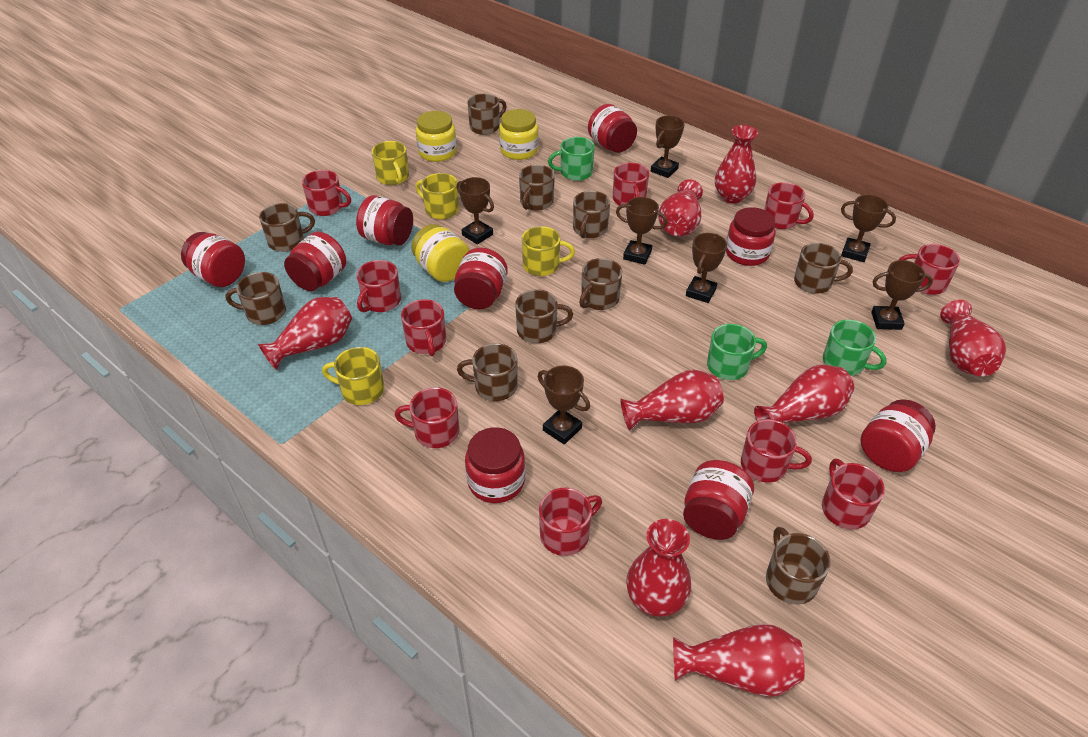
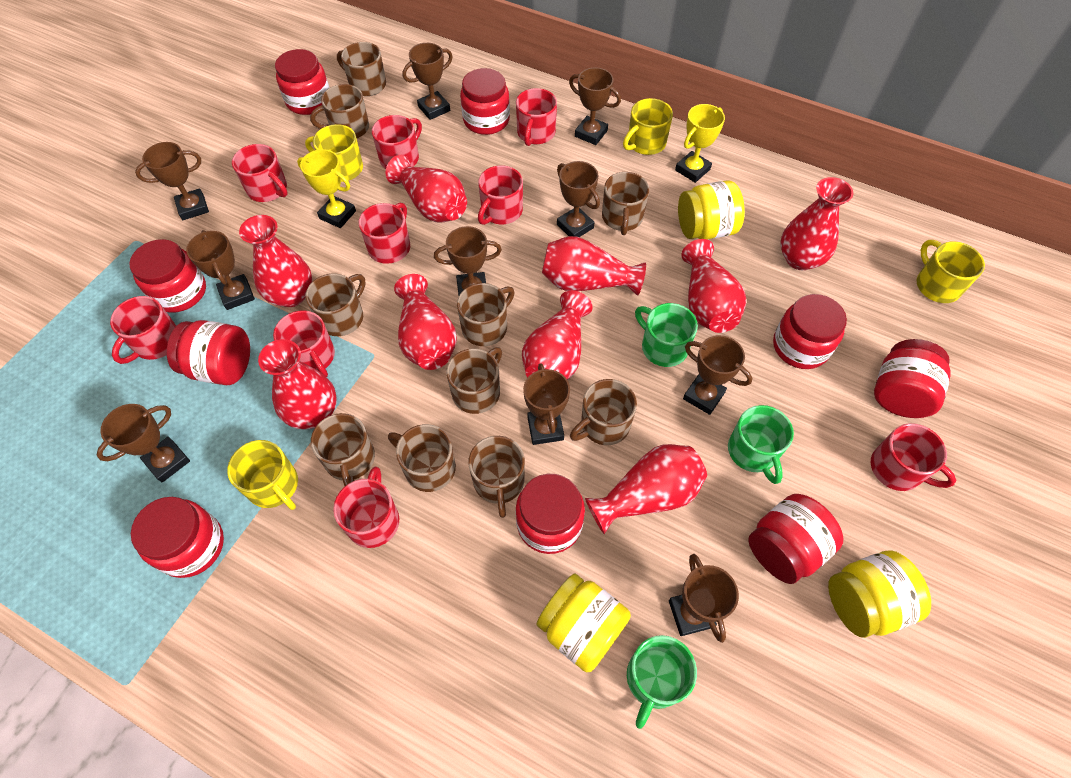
brown trophy: [457,177,494,245] [538,366,590,445] [616,197,668,265] [651,115,685,178] [686,233,727,303] [841,195,896,262] [871,260,933,330] = 7 -> [96,404,190,483] [135,142,209,220] [186,230,255,310] [403,43,453,120] [434,226,502,296] [523,363,570,445] [557,161,600,237] [569,67,621,145] [669,554,739,643] [683,335,752,415] = 10
red mug: [302,170,351,216] [356,260,401,312] [395,387,459,448] [401,299,446,356] [539,488,602,556] [613,162,649,208] [741,419,812,483] [764,182,814,229] [822,459,885,530] [899,244,960,295] = 10 -> [110,296,176,364] [232,144,288,202] [273,310,335,377] [333,467,399,548] [359,203,410,264] [372,115,422,169] [478,165,523,225] [516,88,557,146] [871,423,956,491] = 9
red vase: [258,297,352,370] [620,370,724,431] [626,519,691,617] [658,179,703,236] [673,624,805,697] [715,125,758,203] [754,365,854,423] [940,300,1006,376] = 8 -> [239,215,312,307] [258,339,337,429] [386,155,467,222] [394,274,457,370] [522,290,593,380] [542,236,646,296] [585,444,707,534] [681,239,746,333] [780,177,853,270] = 9
yellow trophy: none = 0 -> [297,149,356,228] [675,104,725,183] = 2

